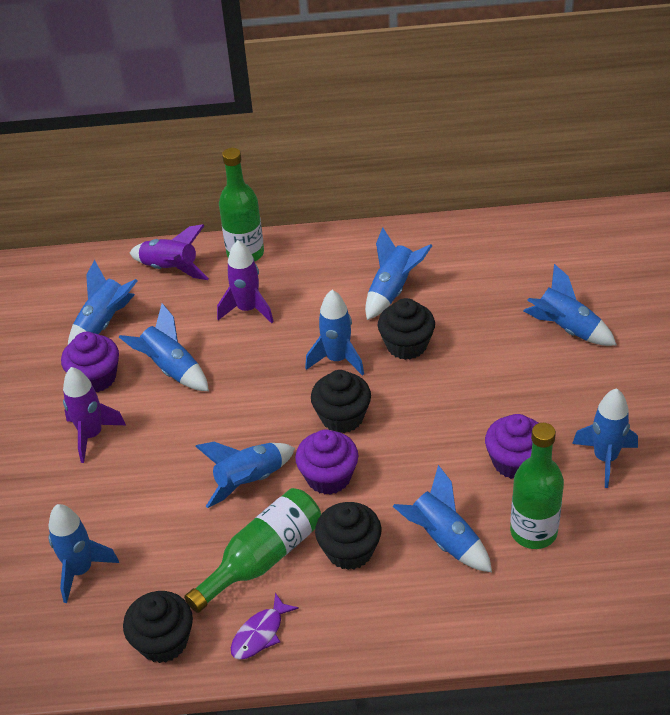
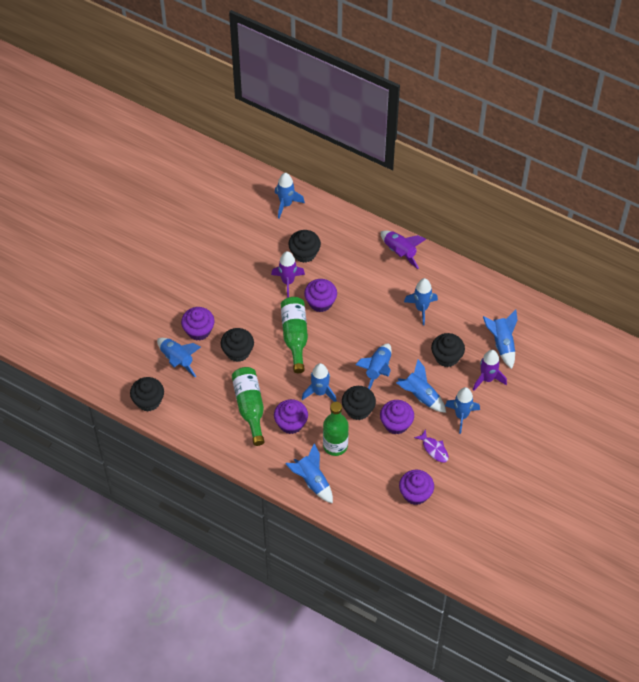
black cupcake: [123,591,193,663] [311,370,371,433] [315,502,382,570] [378,298,435,360] = 4 -> [130,377,164,412] [221,328,254,362] [288,230,321,263] [342,386,376,420] [431,333,465,367] = 5
purple cupcake: [61,332,119,392] [295,429,358,495] [485,414,538,479] = 3 -> [181,307,215,341] [274,399,308,434] [304,279,337,312] [380,400,414,434] [399,470,434,505] = 5

